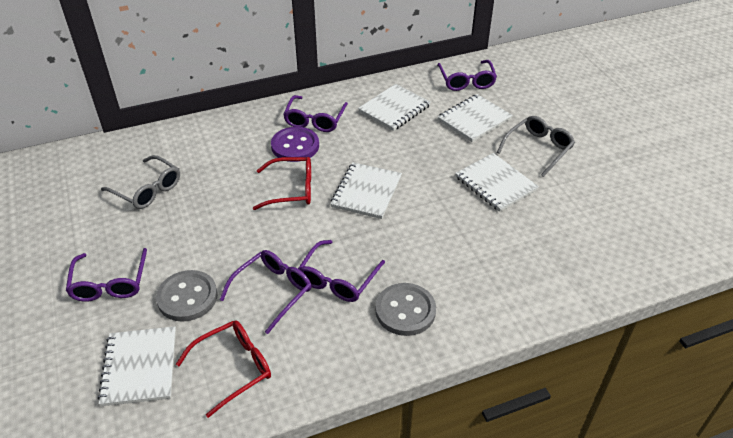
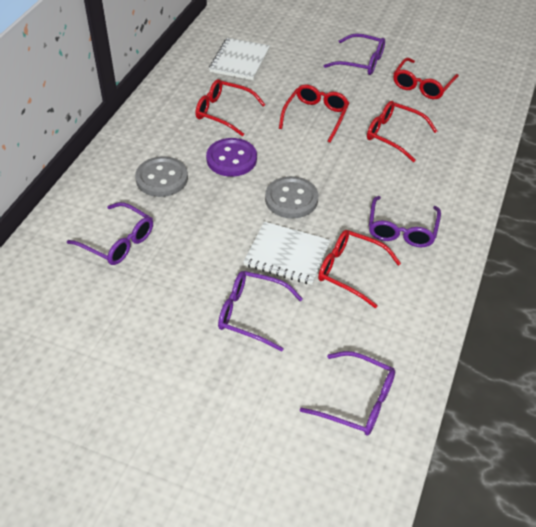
grey glasses: [101,155,180,209] [497,116,575,177] = 2 -> none = 0
red glasses: [176,320,271,418] [253,157,311,210] = 2 -> [195,79,265,136] [279,84,349,143] [318,230,401,308] [367,101,437,162] [393,57,459,99] = 5
white notebook: [98,326,176,406] [330,162,402,219] [358,84,431,131] [437,94,512,142] [455,153,539,212] = 5 -> [209,38,270,80] [243,221,331,285] = 2

